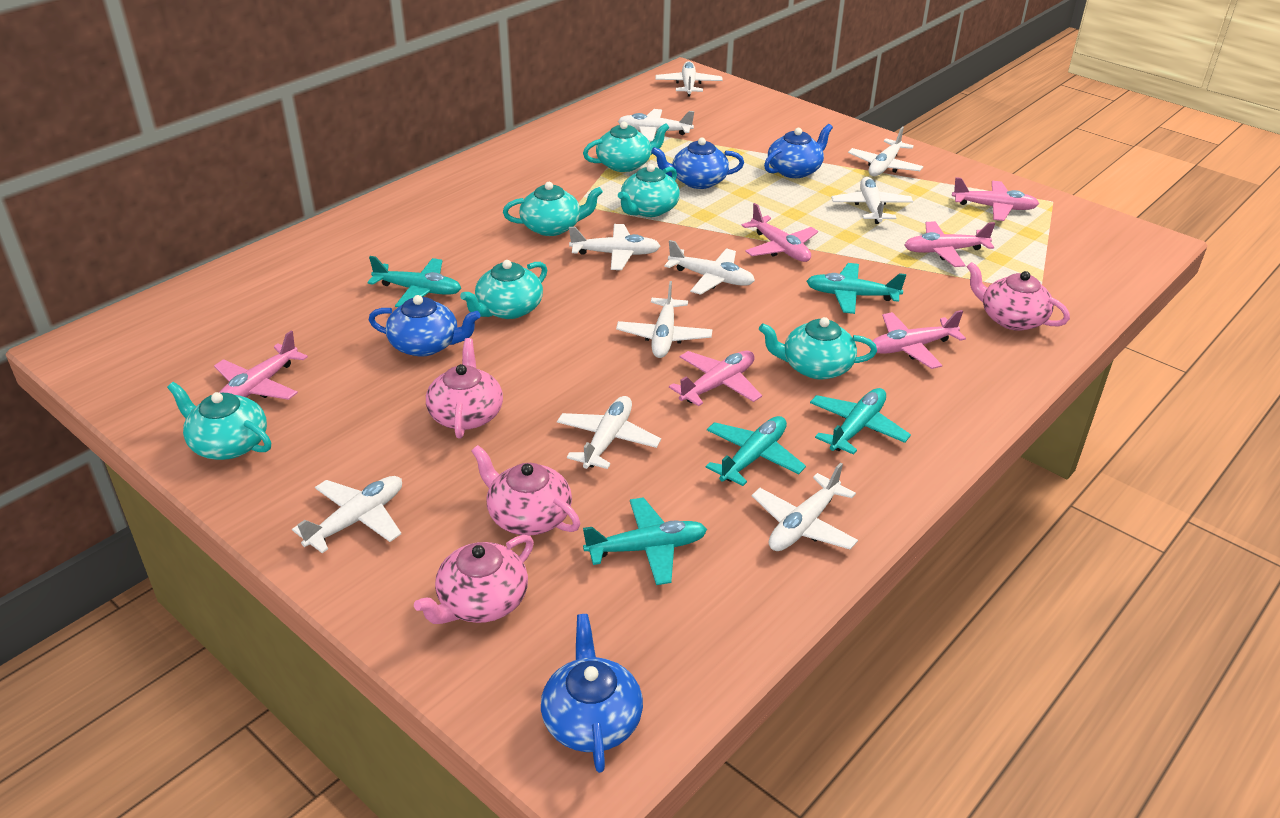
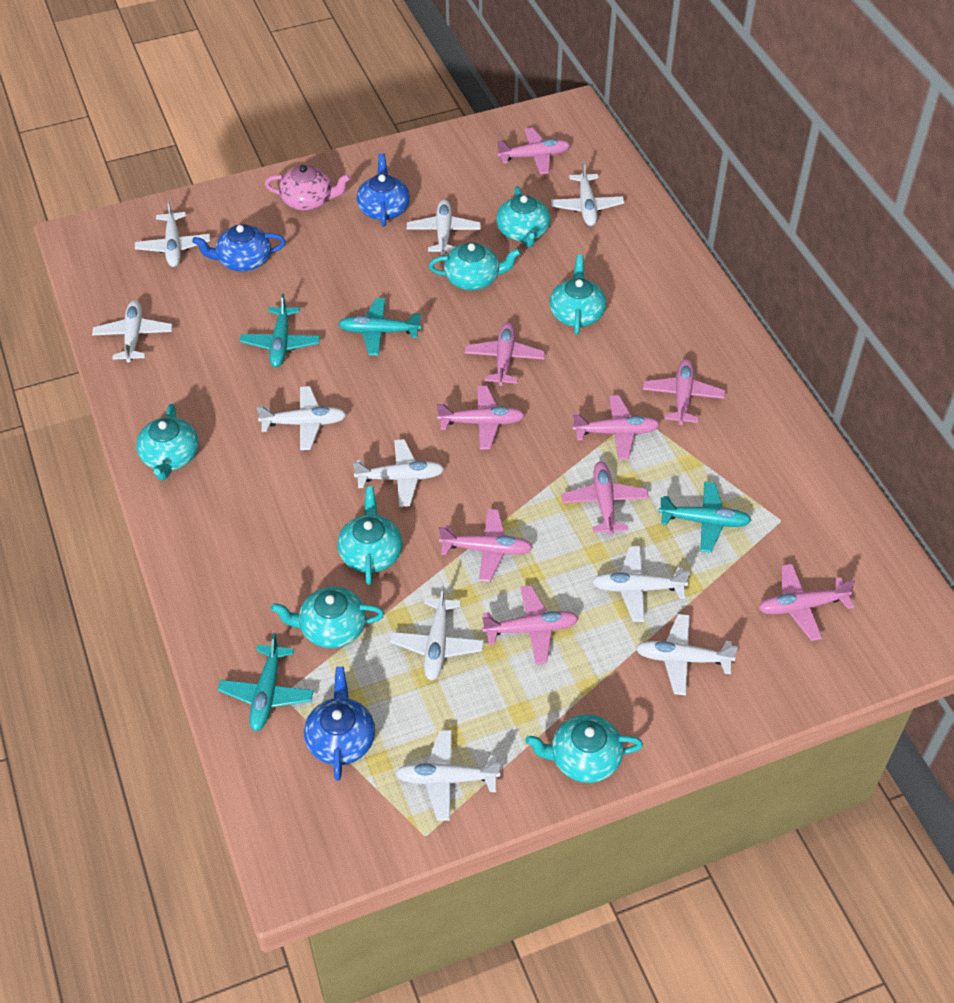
blue teapot: [369,295,481,357] [541,614,643,773] [651,138,744,189] [764,124,833,178] = 4 -> [192,224,286,272] [304,667,375,781] [356,153,410,227] = 3
pink plane: [214,331,308,400] [669,351,762,406] [742,203,818,262] [869,310,966,369] [905,221,995,267] [952,177,1039,221] = 6 -> [437,386,525,450] [439,509,533,582] [465,322,545,386] [482,585,579,665] [497,127,570,174] [561,462,649,536] [572,395,660,460] [643,359,725,425] [759,564,855,641] = 9
pink teapot: [414,535,534,624] [426,338,503,438] [471,445,580,535] [966,262,1070,331] = 4 -> [265,165,351,211] = 1
turquoise plane: [368,256,461,307] [583,497,707,585] [706,416,806,486] [806,263,906,314] [810,388,911,455] = 5 -> [218,633,314,731] [240,294,320,367] [338,298,421,356] [659,482,752,553] = 4
turquoise teapot: [167,382,271,460] [460,260,547,319] [503,182,603,236] [583,121,670,172] [618,164,680,217] [759,317,877,379] = 6 -> [136,404,199,480] [271,586,384,648] [337,486,402,585] [429,242,521,290] [496,186,550,247] [525,714,643,783] [549,254,606,335] = 7

